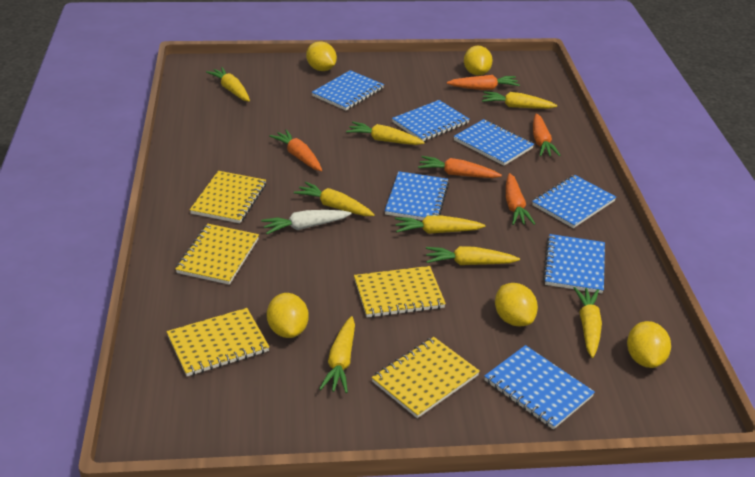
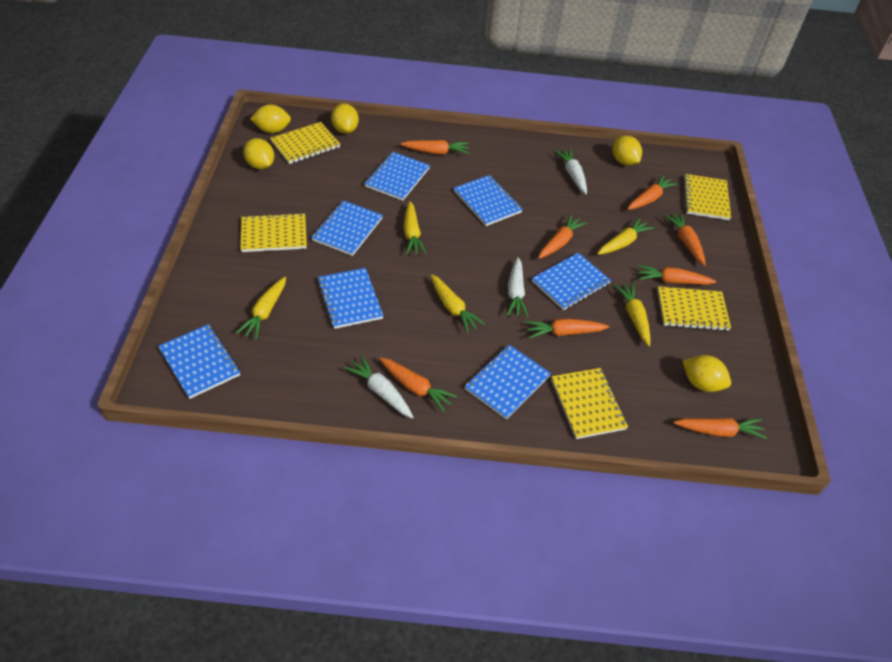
orange carrot: [269,129,322,171] [418,156,502,178] [447,75,520,90] [506,173,535,225] [533,113,561,156] = 5 -> [379,357,457,412] [400,140,469,154] [525,318,609,339] [538,214,587,259] [628,175,678,210] [637,265,716,285] [664,212,706,266] [674,418,767,439] = 8
white carrot: [261,210,352,234] = 1 -> [344,355,413,418] [507,257,528,318] [554,148,587,194] = 3
yellow carrot: [206,67,250,102] [294,182,375,216] [319,316,355,393] [346,122,425,145] [395,216,485,234] [426,246,520,265] [482,91,557,109] [574,287,602,358] = 8 -> [236,277,286,340] [404,201,427,255] [431,274,485,333] [597,217,654,255] [614,283,650,346] = 5

